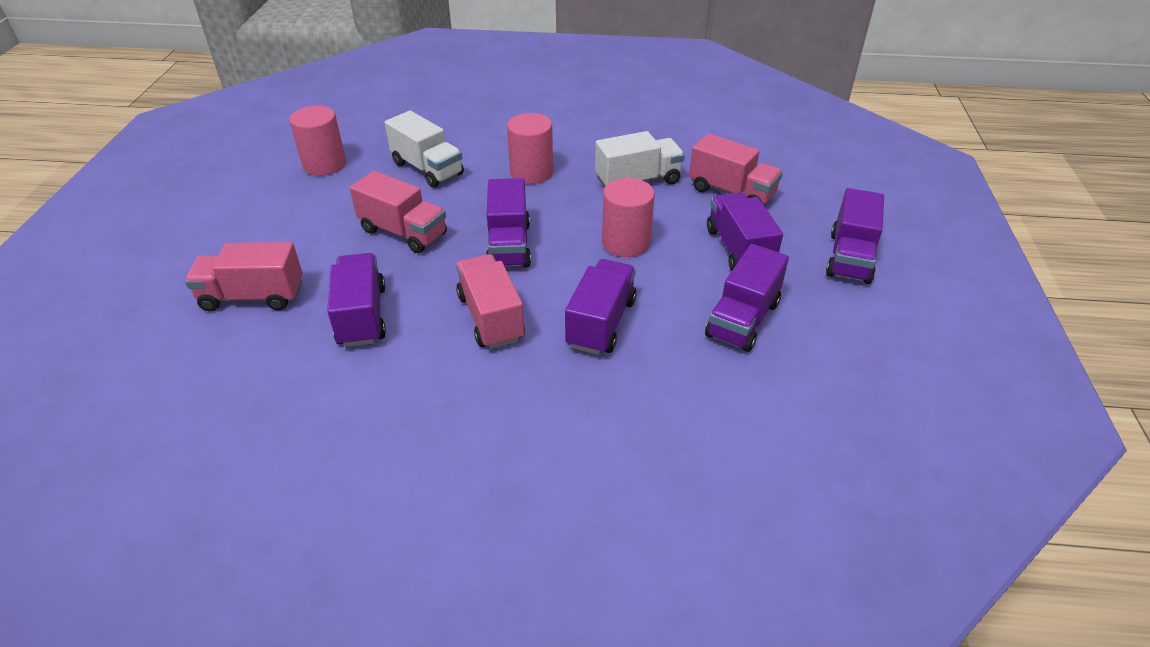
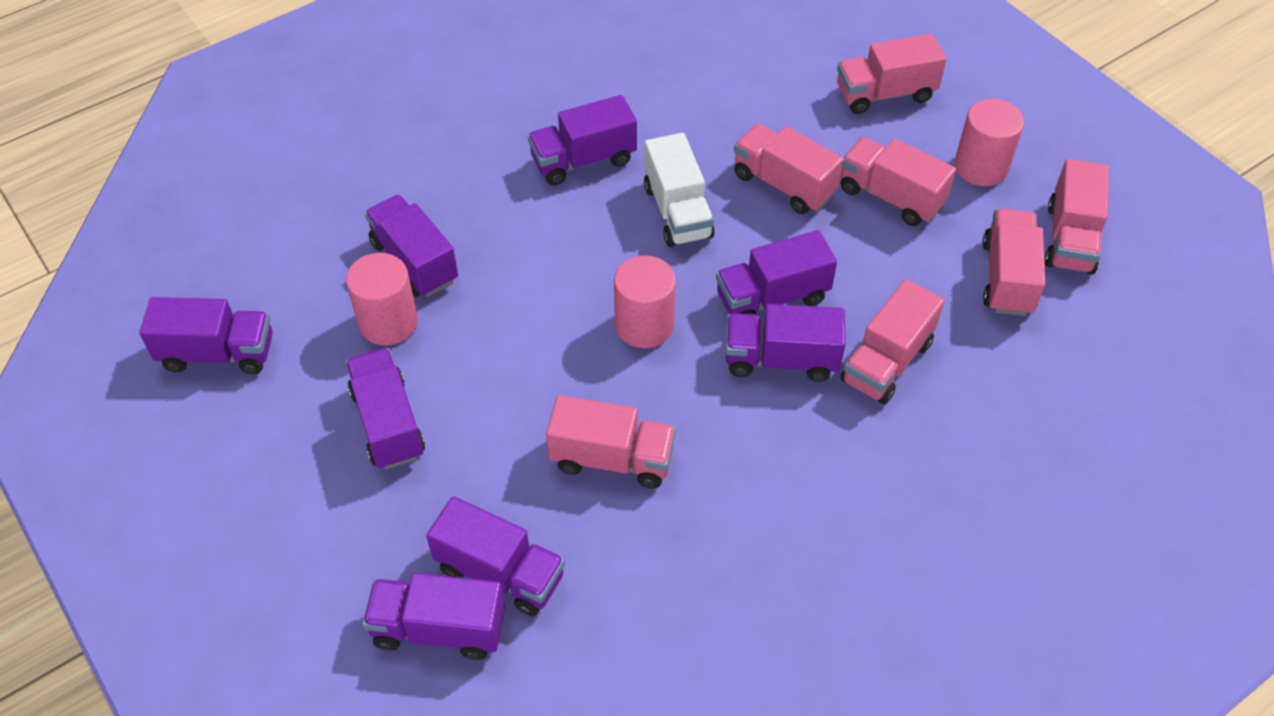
pink truck: [185,242,303,311] [350,171,447,253] [456,254,525,349] [689,133,783,205] = 4 -> [546,395,676,488] [734,124,844,214] [837,34,947,114] [840,279,944,404] [841,137,956,226] [983,209,1045,316] [1045,159,1109,275] = 7
purple truck: [327,253,386,347] [486,178,531,268] [565,259,637,355] [705,244,789,352] [707,192,783,271] [826,188,884,284] = 6 -> [139,297,273,374] [346,348,425,469] [362,573,505,660] [365,195,458,297] [426,496,565,617] [528,95,637,185] [716,230,837,315] [726,304,846,382] = 8
white truck: [385,111,464,188] [595,131,685,188] = 2 -> [644,133,715,247] = 1

